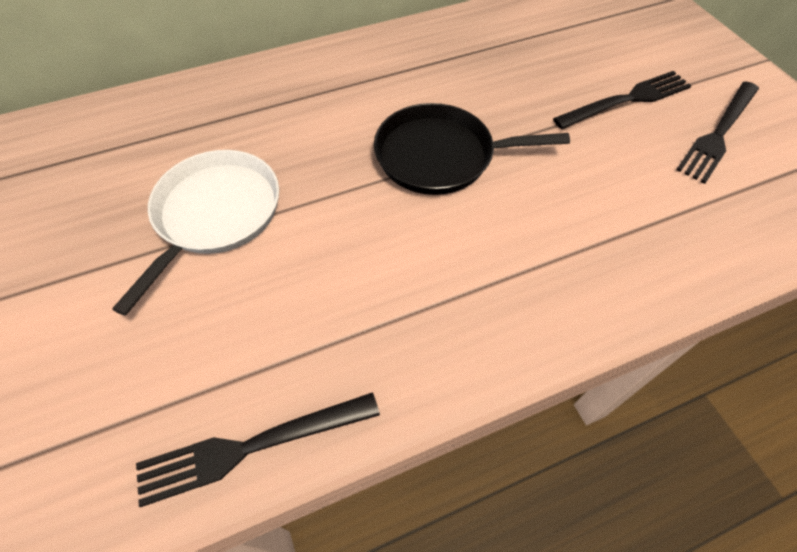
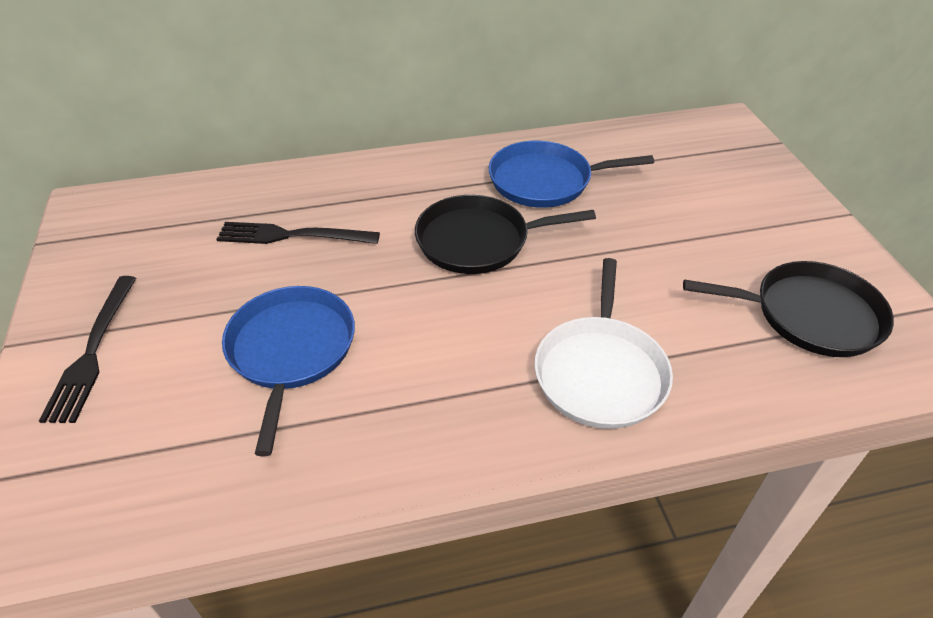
black fork: [136,392,380,507] [553,71,691,129] [676,81,759,184] = 3 -> [39,276,136,423] [216,222,380,244] = 2
black pan: [374,103,570,195] = 1 -> [415,195,596,274] [683,261,894,357] = 2
blue pan: none = 0 -> [222,286,355,456] [489,141,654,208] = 2

